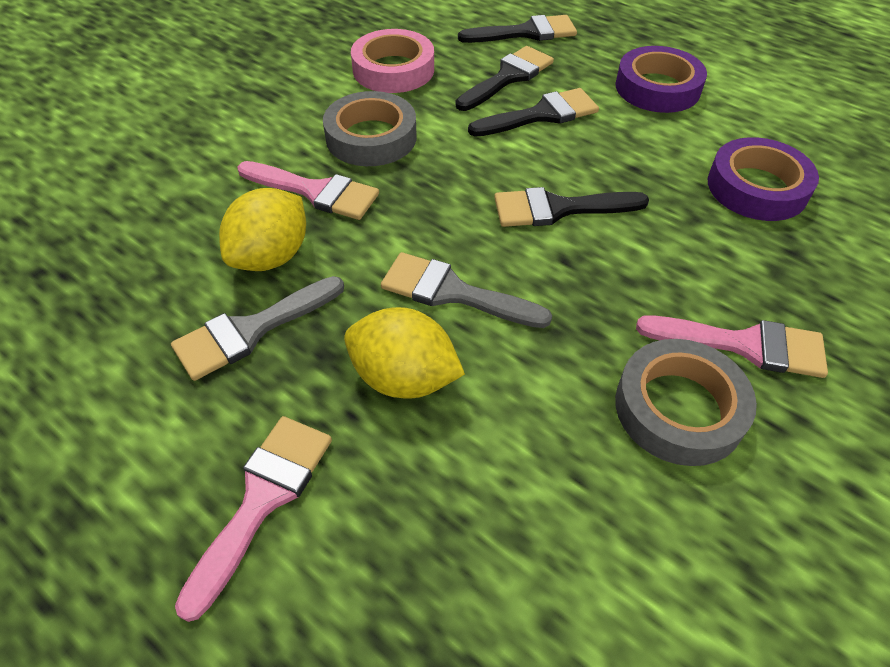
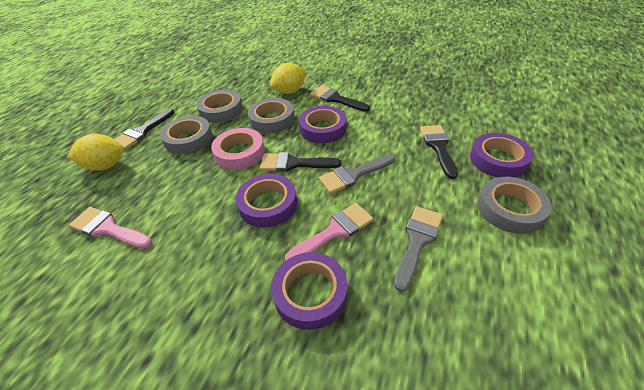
grey tape: [323,91,417,166] [615,339,757,466] = 2 -> [160,116,213,154] [196,90,243,123] [248,98,295,133] [478,177,552,234] = 4
pink brush: [175,416,332,622] [237,161,379,220] [636,315,828,378] = 3 -> [69,207,152,249] [285,203,373,261] = 2
purple tape: [615,46,707,113] [708,137,819,221] = 2 -> [235,174,297,228] [271,252,347,330] [299,106,347,143] [470,133,533,177] = 4

